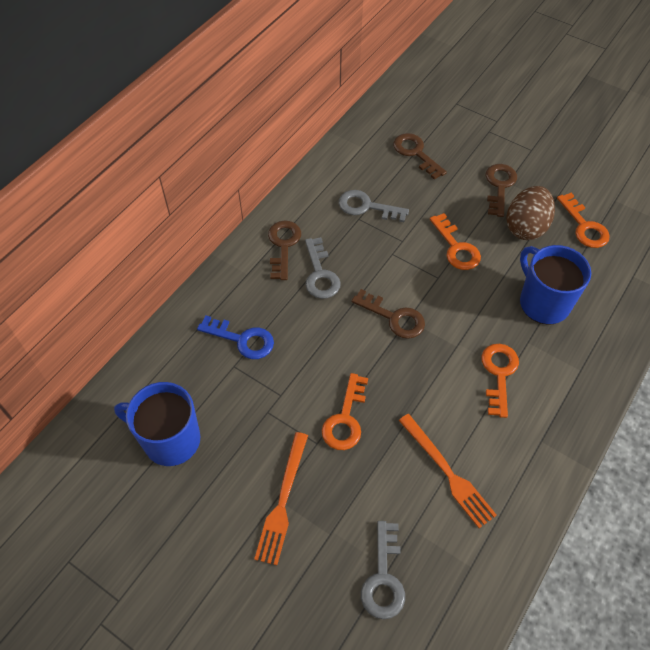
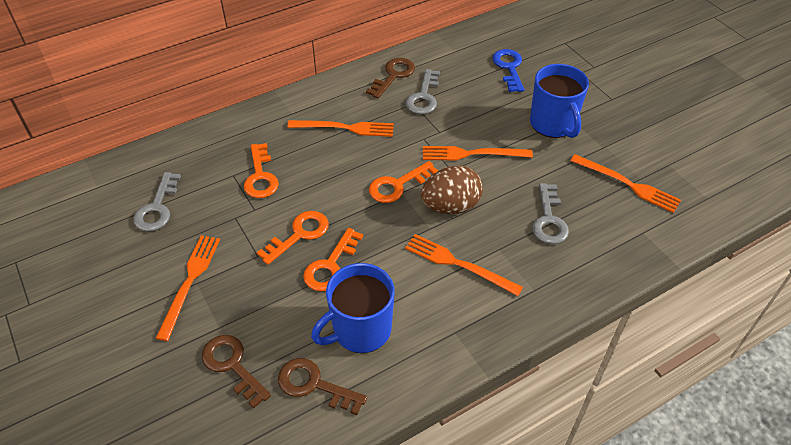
brown key: [268,221,301,280] [351,289,425,339] [393,133,447,180] [486,164,517,217] = 4 -> [202,335,271,409] [278,358,367,415] [366,58,415,98] = 3
orange fork: [254,432,308,565] [399,414,497,528] = 2 -> [156,235,220,341] [287,120,394,137] [405,234,523,296] [423,146,533,161] [570,154,681,213] = 5

